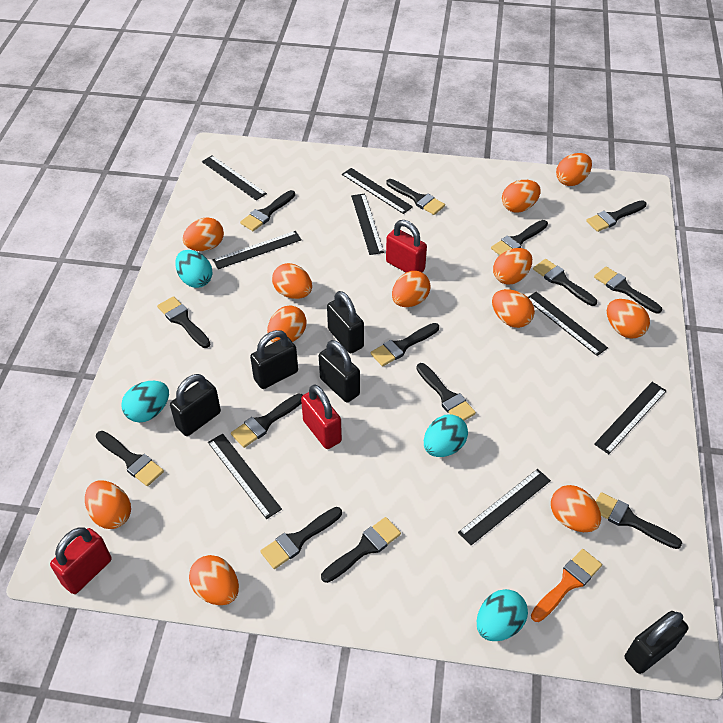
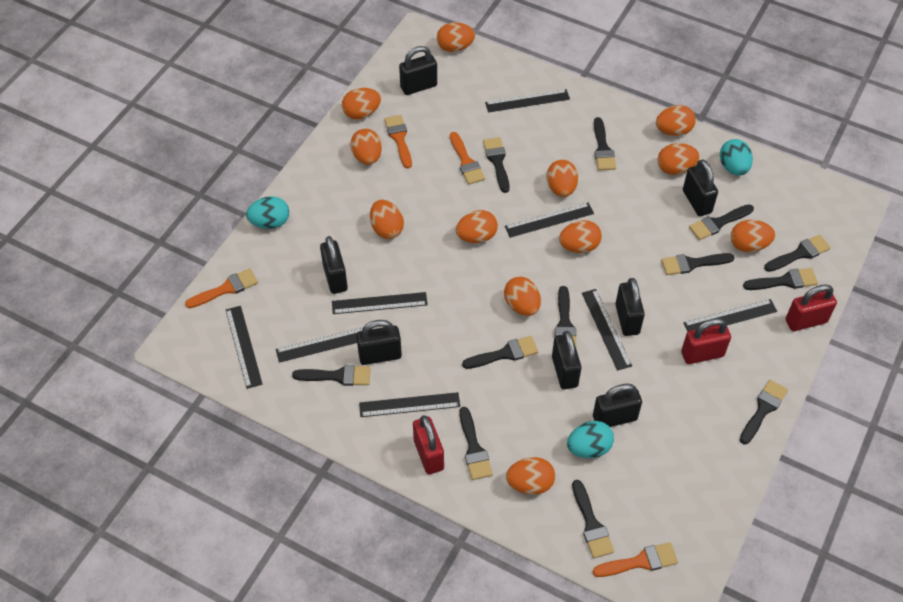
black brush: [96,431,164,486] [157,296,210,348] [231,393,303,448] [240,190,295,231] [260,507,342,569] [321,517,401,583] [370,323,439,366] [387,179,445,215] [416,363,476,421] [491,220,548,255] [533,259,597,306] [586,200,647,232] [594,266,662,314] [596,492,682,549] = 14 -> [292,365,371,386] [459,407,493,480] [462,336,538,369] [483,137,510,193] [555,286,576,347] [572,480,614,558] [594,117,616,170] [661,253,735,275] [689,204,754,240] [740,380,788,444] [743,268,818,290] [764,234,831,272] = 12
black padlock: [170,374,221,436] [250,330,298,389] [319,340,360,403] [327,291,364,353] [625,611,688,674] = 5 -> [320,236,348,294] [356,320,402,365] [399,46,437,95] [552,331,581,389] [593,384,642,427] [615,278,645,336] [683,159,718,216] = 7
orange brush: [531,549,602,622] = 1 -> [185,268,258,308] [384,115,412,169] [450,132,485,185] [593,542,678,577] = 4
turquoise egg: [121,381,169,423] [175,250,213,288] [424,414,468,457] [477,589,528,641] = 4 -> [246,196,289,229] [567,421,614,458] [720,139,753,175] = 3

